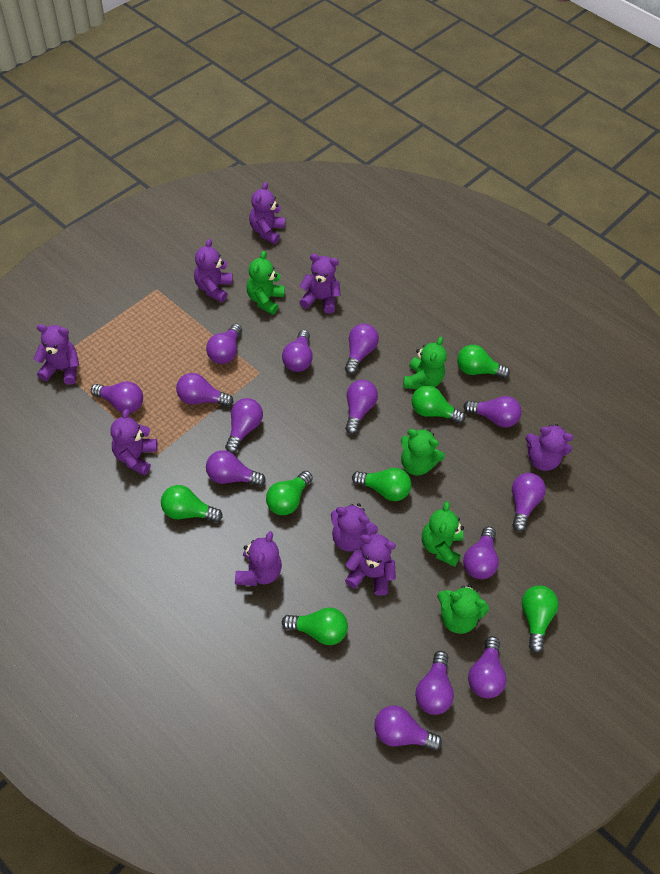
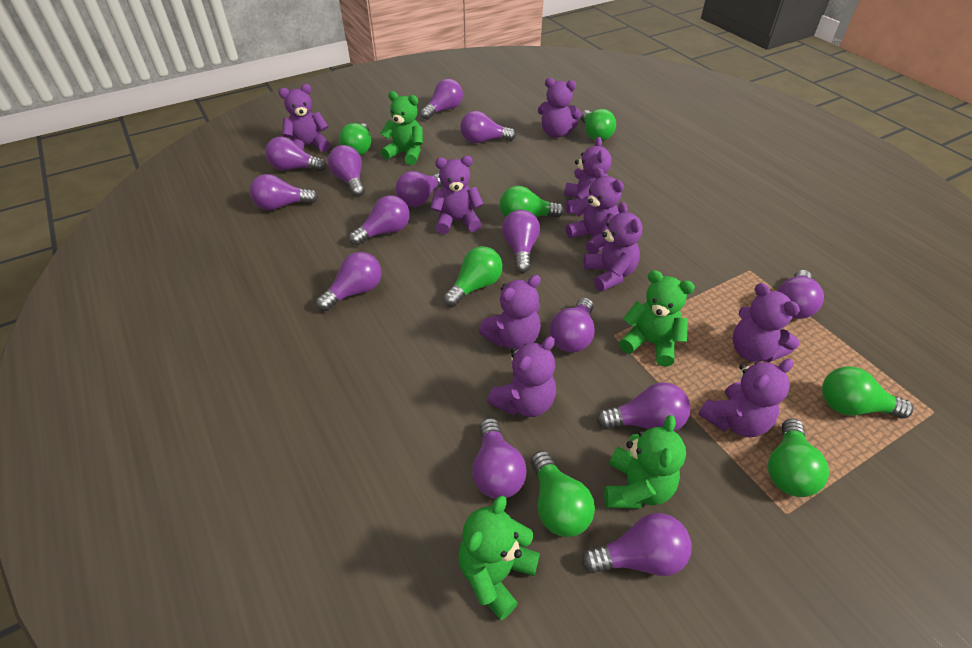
green teddy bear: [247,251,285,315] [401,428,445,476] [403,337,447,390] [422,501,464,567] [437,584,489,634] = 5 -> [380,91,423,165] [458,496,540,620] [604,415,686,509] [619,270,695,367] = 4
purple teddy bear: [34,324,79,385] [110,409,158,475] [194,239,232,302] [235,531,282,586] [249,182,285,244] [299,254,341,314] [331,503,378,552] [345,534,396,596] [525,424,573,471] = 9 -> [279,84,330,152] [430,156,483,234] [479,275,541,350] [487,336,556,417] [538,78,581,138] [564,137,612,214] [566,168,624,254] [584,202,642,291] [698,359,793,437] [732,283,800,362] = 10

